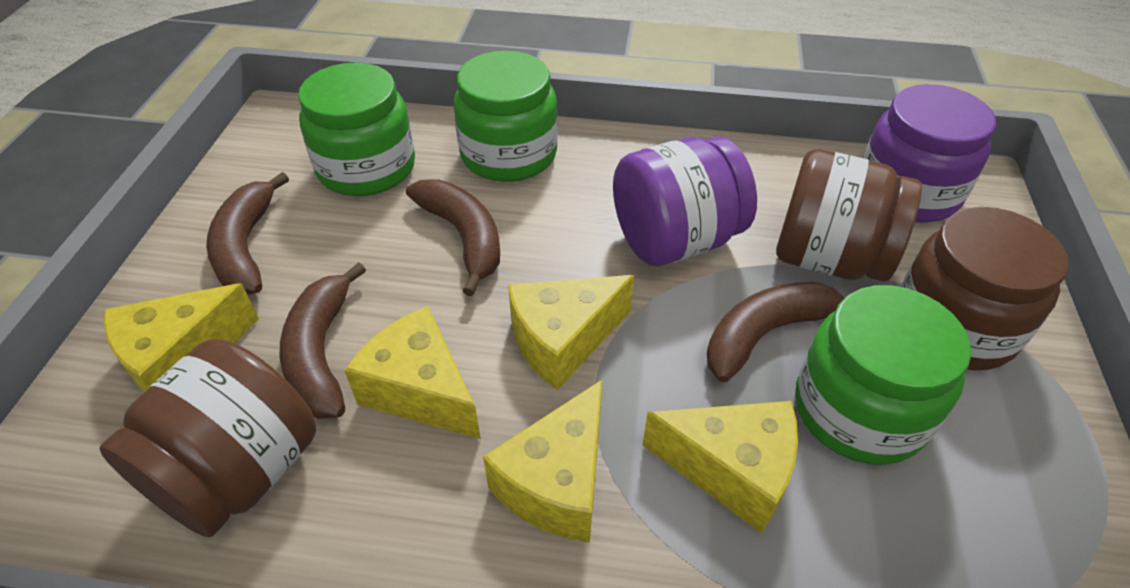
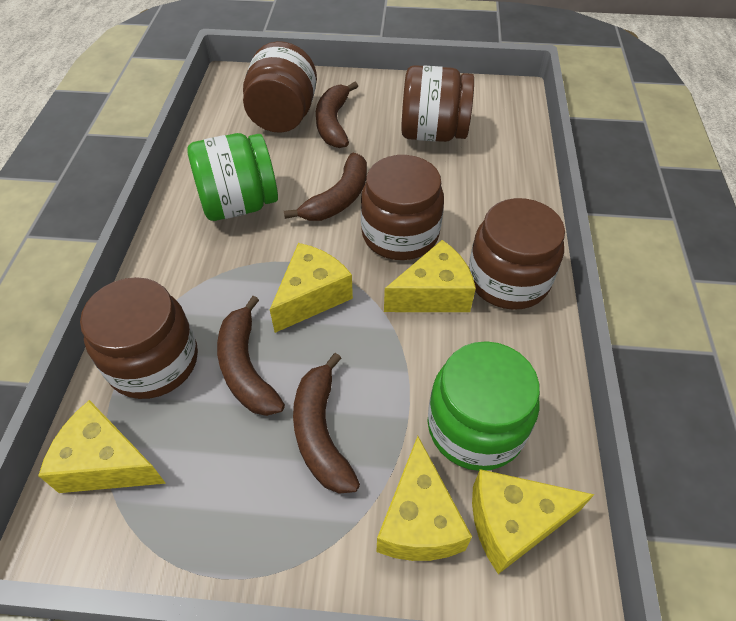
brown jar: [99,339,316,538] [776,149,922,281] [901,207,1068,370] = 3 -> [80,277,198,399] [243,41,317,133] [361,155,444,260] [401,65,474,142] [469,198,565,310] = 5
green jar: [298,62,415,196] [454,51,558,182] [795,285,971,465] = 3 -> [187,133,278,221] [428,341,540,471] = 2
purple jar: [613,136,757,266] [863,84,996,223] = 2 -> none = 0

